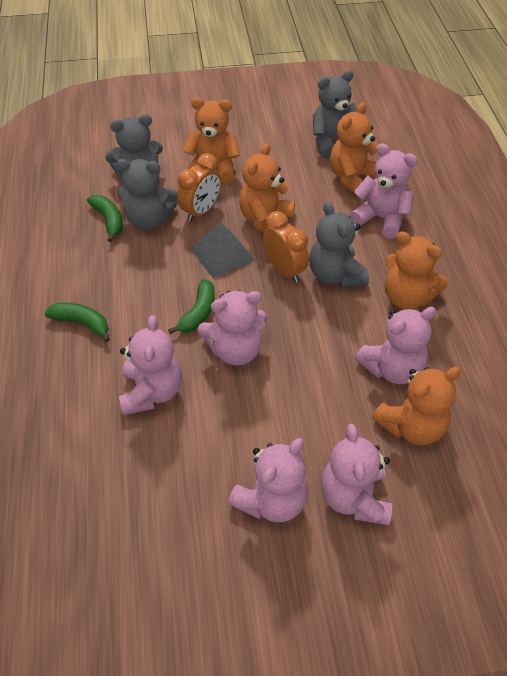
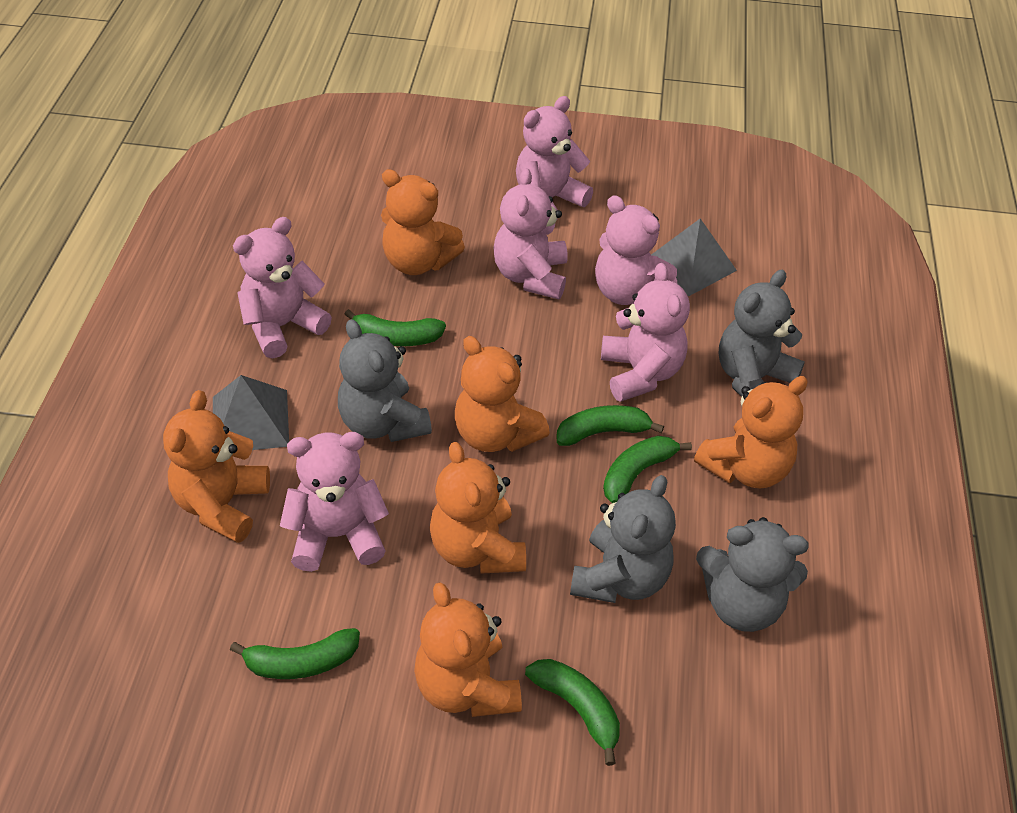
green banana: [44,303,110,342] [87,195,123,242] [168,279,215,334] = 3 -> [230,628,360,679] [344,309,446,346] [525,659,620,766] [556,405,664,446] [603,436,692,503] = 5
grey pyramid: [190,222,255,279] = 1 -> [213,375,289,450] [651,219,737,296] = 2
orange clock: [177,153,221,222] [263,211,309,283] = 2 -> none = 0
orange teddy bear: [183,97,240,184] [239,143,295,234] [330,102,378,196] [372,367,461,446] [385,231,449,309] = 5 -> [163,390,270,543] [381,169,465,275] [414,582,522,717] [430,442,526,574] [455,336,550,452] [694,376,808,488] = 6

